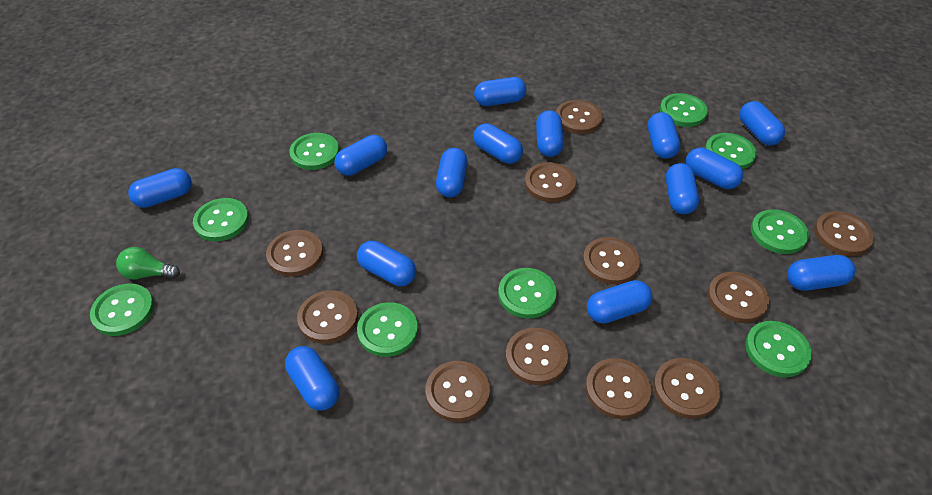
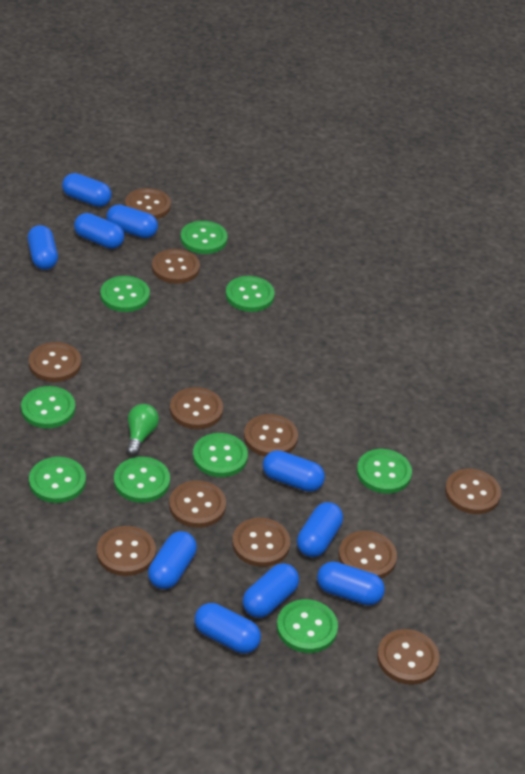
blue capsule: [128,168,192,208] [285,346,339,411] [334,135,387,176] [357,241,416,286] [436,148,468,197] [473,123,523,164] [474,77,526,106] [536,110,564,157] [587,280,653,324] [648,112,680,159] [666,163,699,214] [686,148,743,189] [739,101,785,146] [787,255,855,291] = 14 -> [27,225,58,270] [62,173,112,207] [74,213,124,249] [106,204,158,238] [148,531,197,589] [194,603,261,654] [243,563,299,618] [263,450,325,492] [297,502,343,557] [317,562,385,606] = 10

